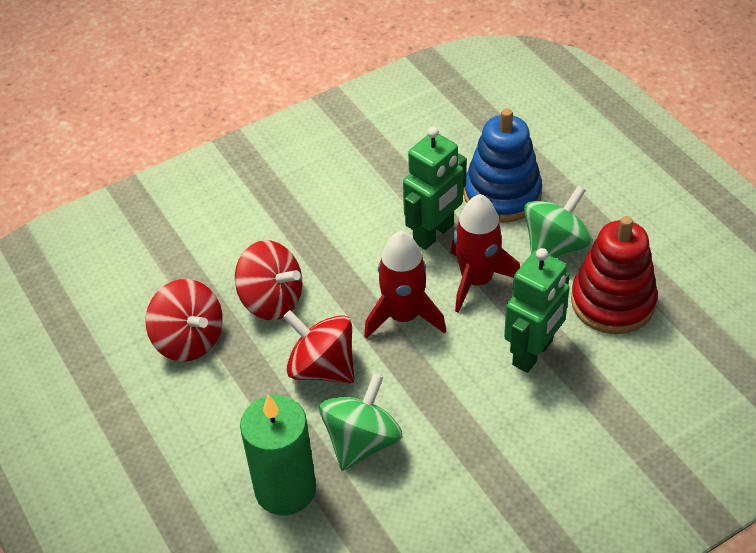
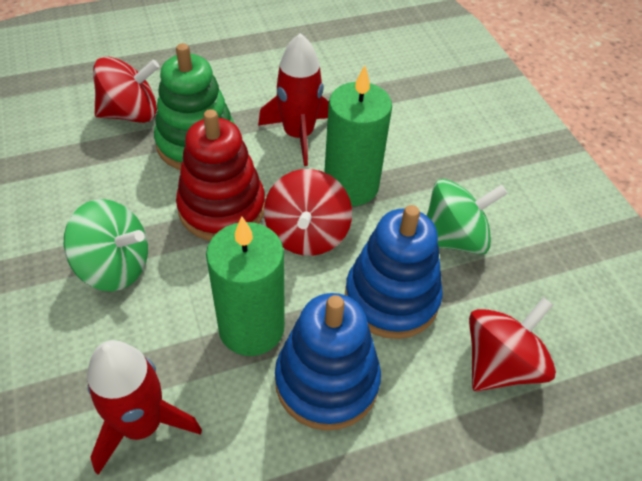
blue stacking toy: [464,108,542,223] = 1 -> [275,293,381,431] [345,205,443,339] = 2
green candle: [240,395,316,515] = 1 -> [206,217,285,356] [324,65,392,206] = 2
green robot: [403,127,467,250] [504,248,570,373] = 2 -> none = 0
green stacking toy: none = 0 -> [154,43,235,170] = 1

